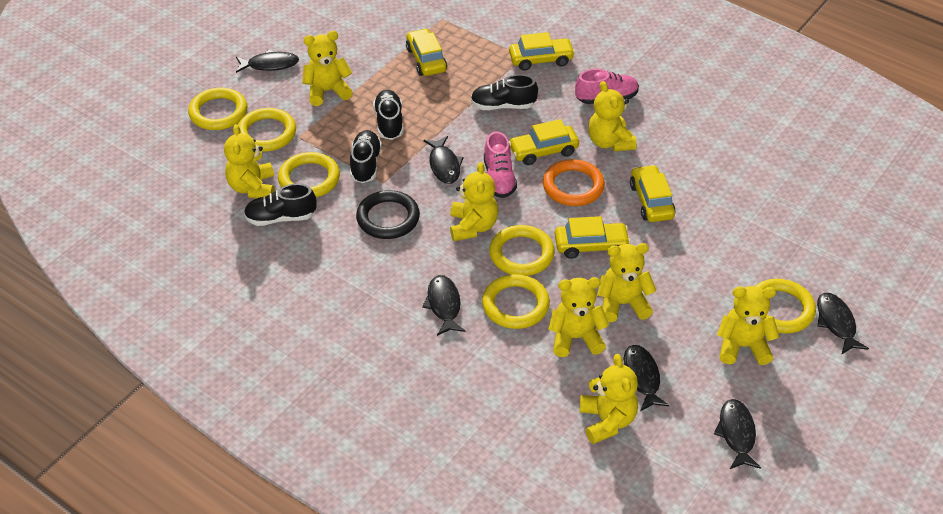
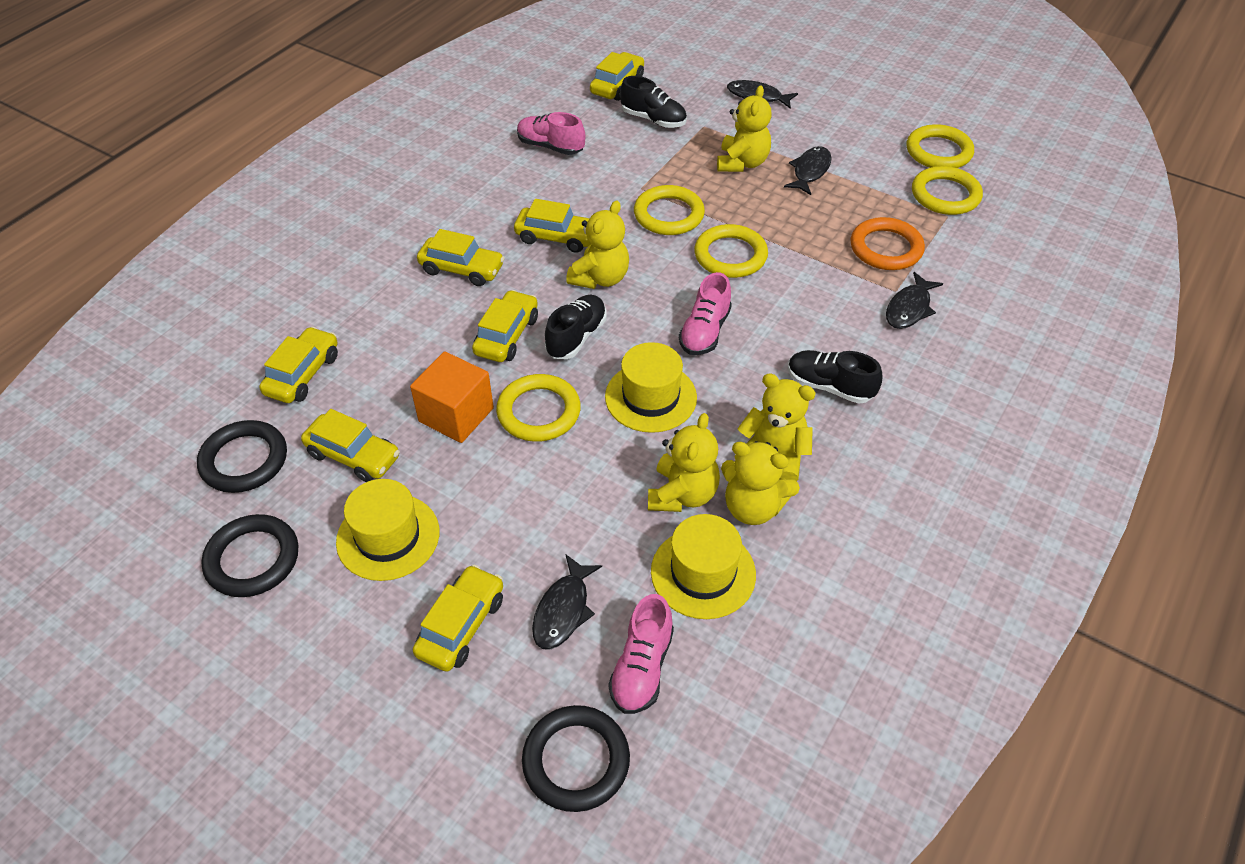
black fish: [236,50,299,73] [422,275,466,336] [424,136,464,184] [624,345,670,411] [714,399,761,469] [817,293,869,355] = 6 -> [532,554,602,650] [727,80,798,109] [784,146,832,195] [886,272,943,329] = 4
black ring: [356,190,420,239] = 1 -> [197,420,287,493] [201,514,299,597] [522,705,630,812] = 3
black shoe: [244,184,317,226] [350,130,382,183] [373,90,403,140] [471,74,538,110] = 4 -> [545,295,607,359] [620,76,687,128] [788,350,882,404] = 3
orange cube: none = 0 -> [410,351,494,443] = 1
pink shoe: [484,131,517,198] [575,69,639,104] = 2 -> [517,112,585,155] [608,594,674,714] [679,272,732,355] = 3
yellow car: [406,28,447,76] [509,32,575,71] [509,119,579,165] [555,216,631,259] [630,165,676,222] = 5 -> [259,327,338,403] [301,409,400,482] [413,565,503,672] [417,229,505,286] [472,290,538,362] [514,199,591,253] [590,52,644,101] = 7
yellow hat: none = 0 -> [336,479,439,581] [605,342,697,433] [651,514,756,619] = 3
yellow ring: [188,88,247,130] [238,108,296,152] [278,152,340,197] [482,274,550,329] [489,225,555,276] [755,279,816,334] = 6 -> [496,374,581,442] [634,185,705,235] [694,224,768,278] [907,124,974,168] [912,166,983,215] = 5
yellow teddy bear: [224,124,275,198] [302,31,353,106] [450,162,498,241] [548,277,609,357] [580,354,638,444] [588,81,637,151] [597,243,657,322] [717,286,780,365] = 8 -> [566,201,629,289] [648,413,720,512] [717,85,771,172] [721,441,800,525] [734,373,816,481] = 5

